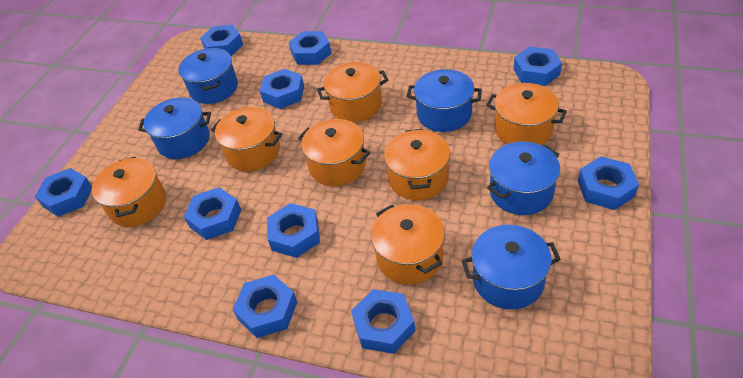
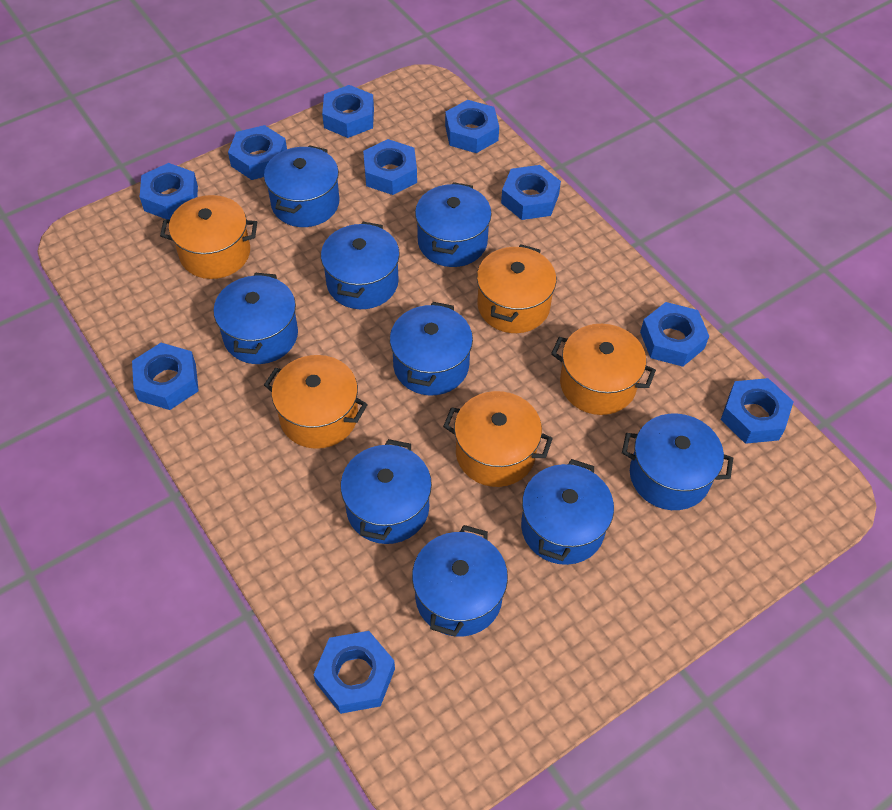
blue pot: [138,97,211,159] [178,48,238,104] [406,69,482,132] [462,225,561,310] [487,141,560,215] = 5 -> [213,273,298,364] [264,145,340,227] [321,222,400,309] [341,439,432,544] [390,302,473,396] [412,525,508,637] [415,182,492,267] [521,459,614,565] [622,414,733,510] = 9
orange pot: [92,157,166,227] [211,107,282,171] [298,119,370,186] [317,62,388,122] [371,204,445,285] [384,129,450,200] [486,83,567,145] = 7 -> [160,195,257,279] [264,355,368,449] [443,391,553,487] [477,244,556,333] [551,324,656,415] = 5

